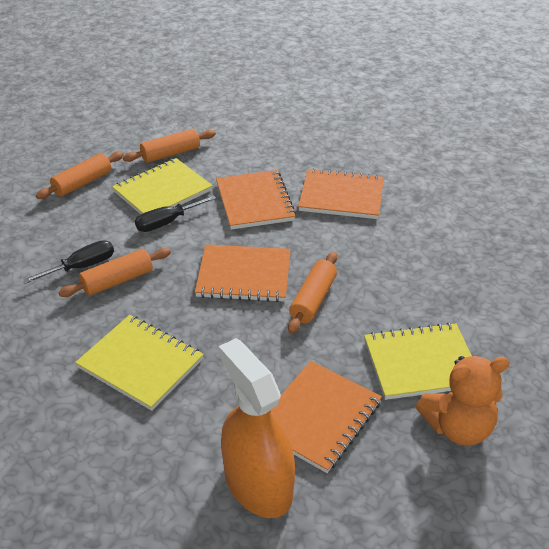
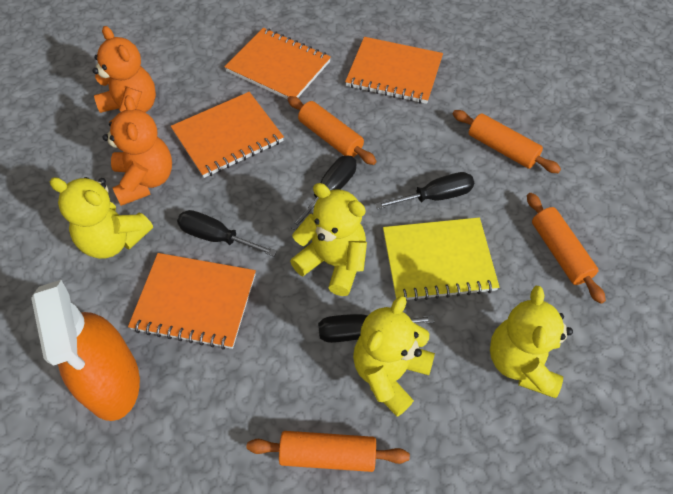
black screwdriver: [23,240,114,284] [135,195,216,232] = 2 -> [177,210,277,257] [290,156,356,230] [318,314,435,343] [375,172,474,209] = 4
orange teddy bear: [416,356,509,446] = 1 -> [93,26,156,122] [102,95,172,206] = 2
yellow notebook: [75,315,204,411] [112,158,213,214] [364,323,472,400] = 3 -> [383,217,499,301] = 1
yellow teddy bear: none = 0 -> [50,177,153,259] [290,183,367,296] [353,296,435,417] [490,286,573,398] = 4

